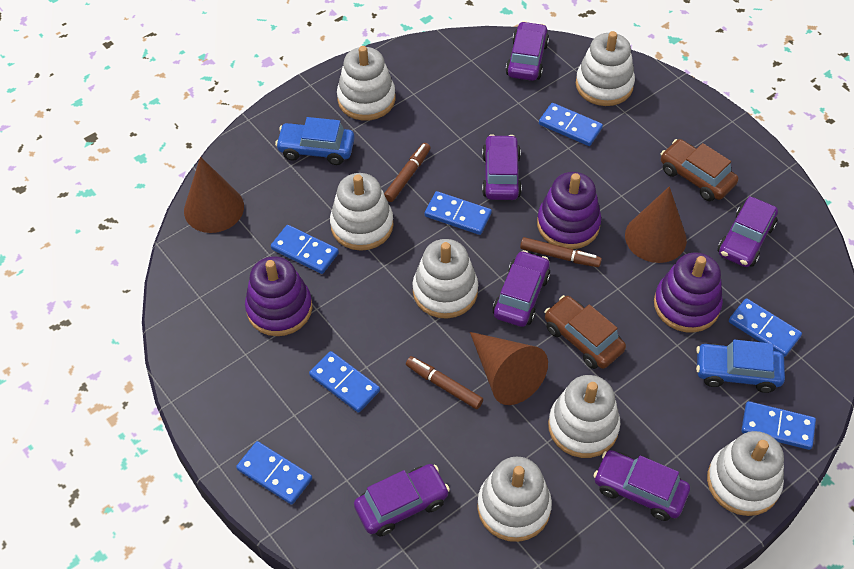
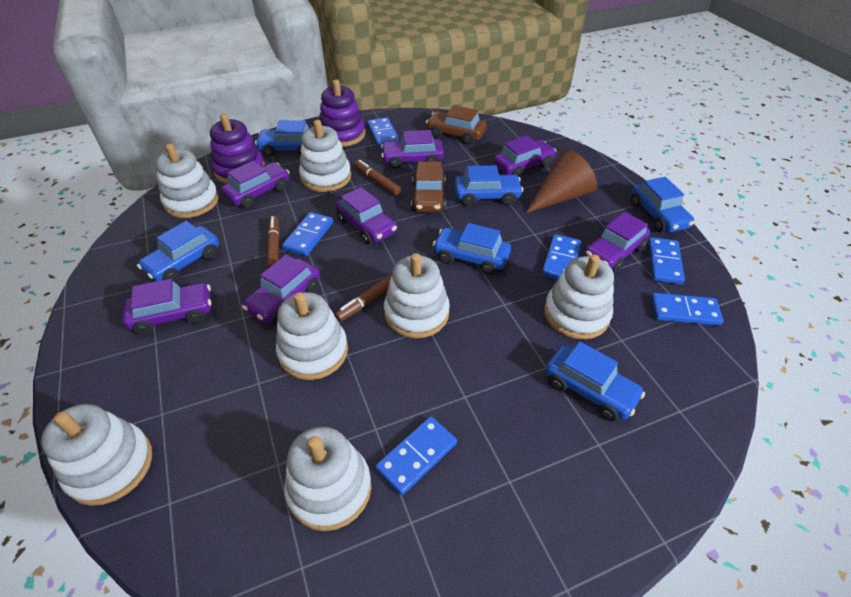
blue car: [275,117,355,165] [696,340,785,393] = 2 -> [137,221,219,282] [255,120,309,157] [432,223,511,275] [454,165,523,206] [545,342,645,421] [631,177,694,232] = 6
blue domino: [236,441,312,505] [271,225,339,274] [309,351,380,413] [425,191,492,235] [539,103,603,146] [729,298,802,357] [741,401,816,450] = 7 -> [282,212,333,256] [367,117,400,147] [375,416,457,495] [542,234,581,279] [648,237,685,284] [651,293,723,326] = 6
brown cone: [184,157,244,233] [470,332,548,405] [625,186,687,263] = 3 -> [526,149,597,213] = 1
purple car: [354,464,450,536] [482,134,522,200] [493,250,550,327] [506,21,549,81] [594,450,690,521] [718,196,778,267] = 6 -> [122,279,211,335] [221,161,290,208] [242,255,320,323] [335,187,397,244] [381,130,444,169] [494,135,556,177] [585,212,650,272] = 7
purple stacking toy: [245,256,312,336] [537,172,601,249] [654,252,723,332] = 3 -> [210,113,265,184] [319,79,365,147] = 2

